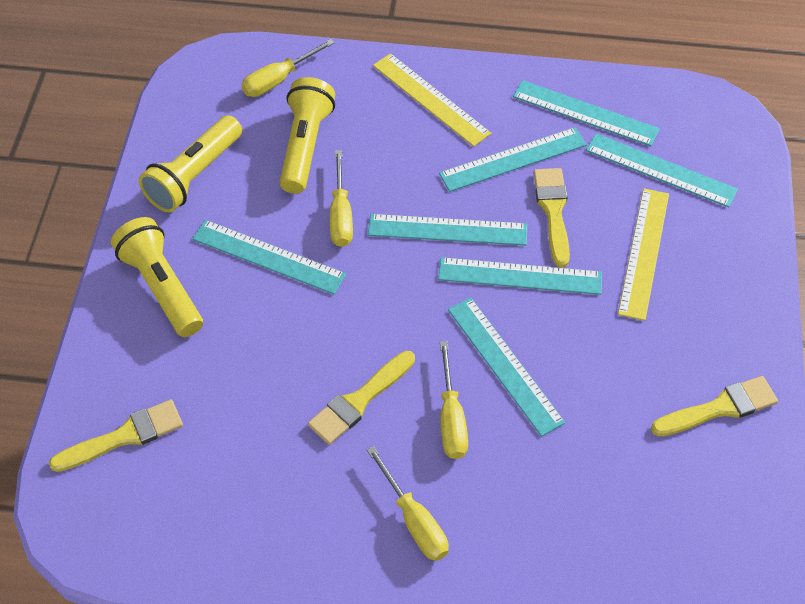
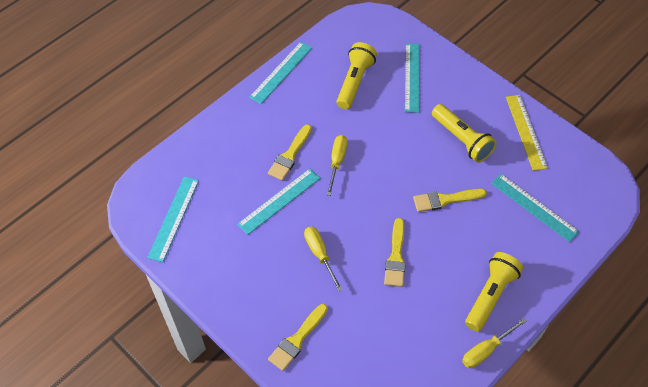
turquoise ruler: [192,220,346,295] [368,214,527,246] [438,257,602,295] [439,127,587,192] [448,298,565,437] [513,80,660,146] [586,133,738,208] = 7 -> [147,177,199,262] [237,169,320,235] [249,42,312,104] [405,43,420,113] [491,174,580,242] = 5
yellow ruler: [373,53,491,147] [618,188,669,321] = 2 -> [506,95,548,171] = 1
yellow screwdriver: [241,39,335,97] [330,150,353,247] [367,446,449,561] [440,341,468,459] = 4 -> [304,227,343,292] [326,135,348,196] [462,318,527,368] = 3

